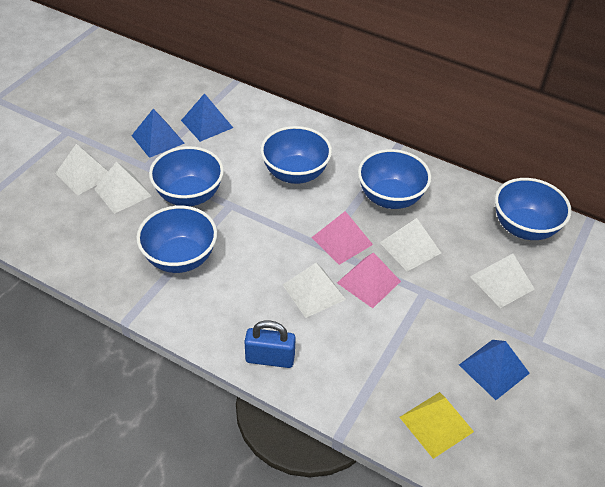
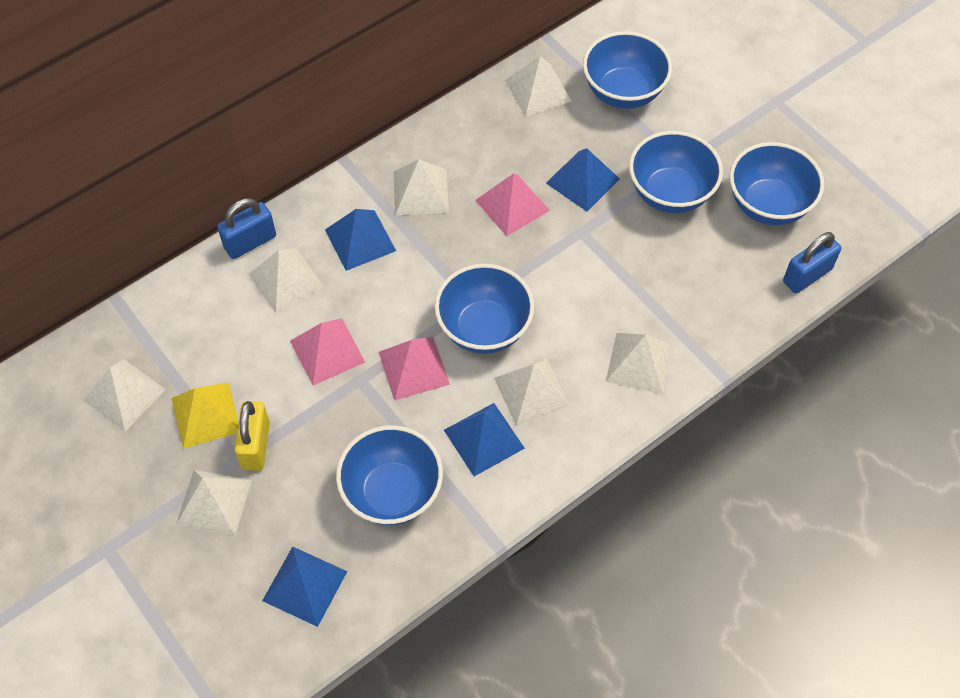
blue padlock: [244,320,296,368] = 1 -> [217,198,276,259] [783,232,841,293] = 2
blue pyramid: [131,109,185,158] [181,93,233,142] [459,340,530,400] = 3 -> [262,547,347,627] [325,209,396,271] [444,403,525,476] [546,148,620,212] = 4
pink pyramid: [311,211,373,265] [337,252,401,308] = 2 -> [290,318,365,385] [379,337,450,401] [475,173,550,236] = 3
white pyramid: [55,144,108,195] [94,162,152,214] [283,263,346,318] [380,218,441,271] [470,254,535,308] = 5 -> [83,359,166,431] [176,470,252,536] [249,248,324,313] [394,160,449,215] [494,359,570,426] [505,56,572,117] [606,333,673,394] = 7
yellow padlock: none = 0 -> [235,401,270,471] = 1

